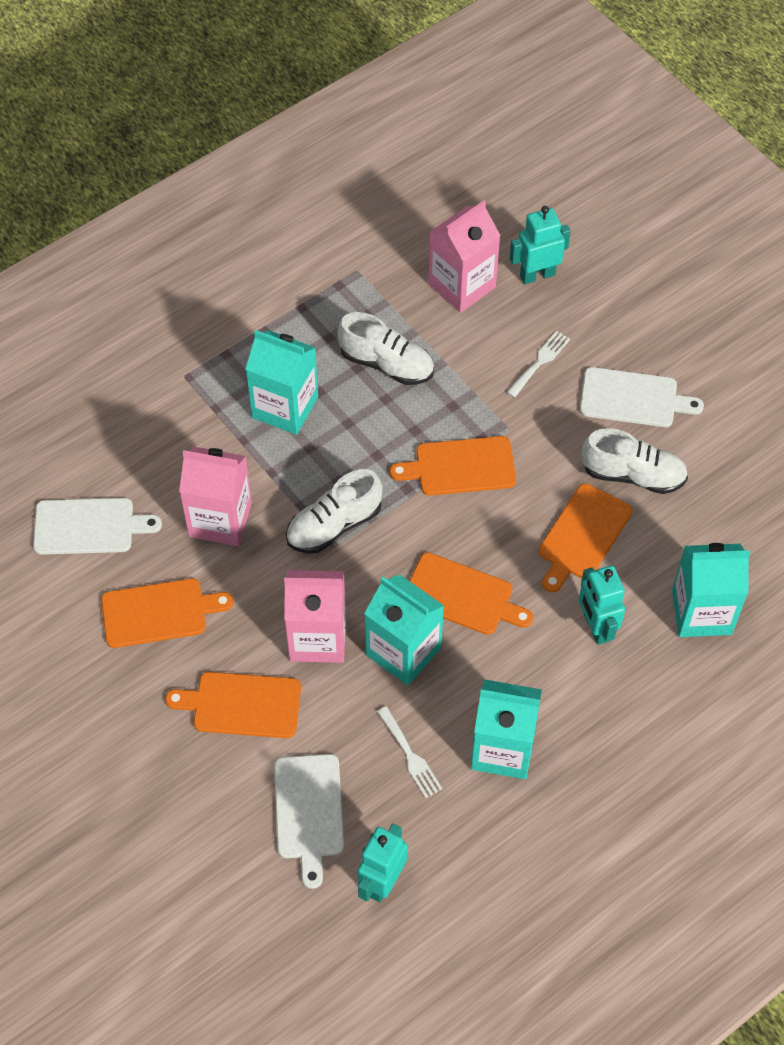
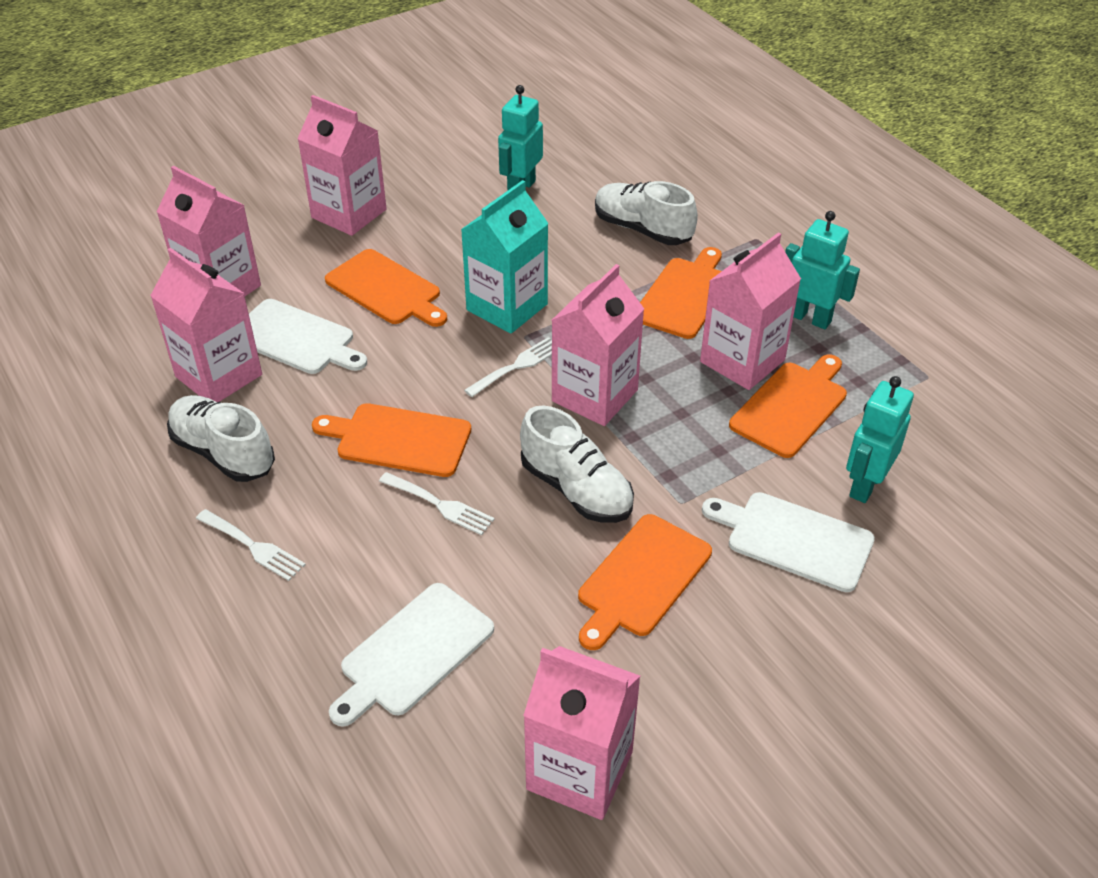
pink carton: [179,446,252,546] [284,570,346,663] [429,200,501,313] = 3 -> [150,248,262,402] [157,166,261,296] [297,95,387,236] [523,646,641,820] [552,264,644,426] [700,233,801,390] = 6
turquoise carton: [245,330,318,435] [364,574,444,685] [471,679,542,779] [672,543,750,637] = 4 -> [461,180,549,334] = 1
white fork: [377,706,442,798] [507,331,570,398] = 2 -> [196,509,306,581] [379,472,495,535] [464,337,552,397] = 3

